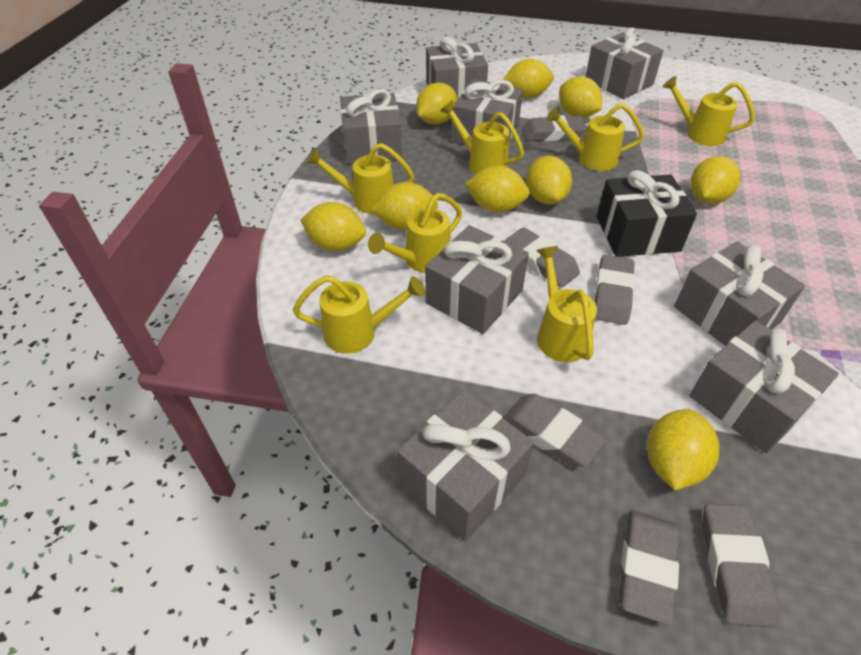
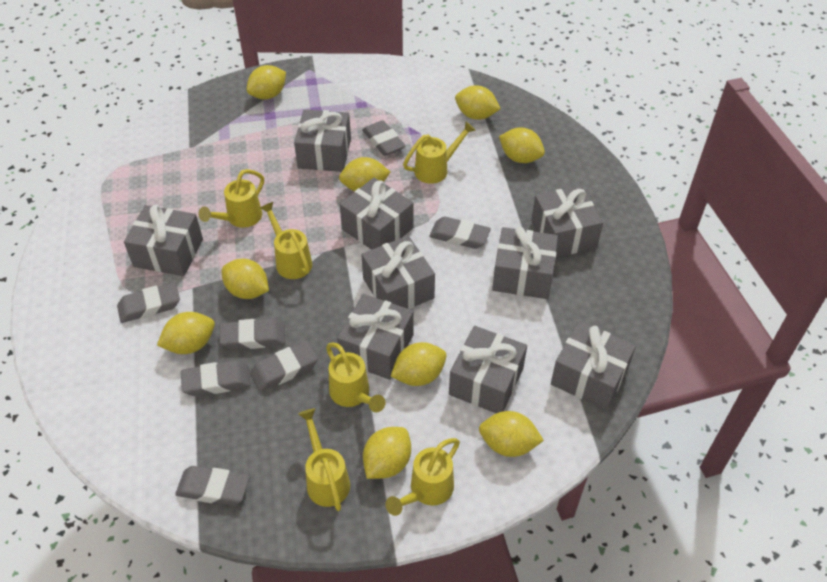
black gift: [597,170,697,257] = 1 -> none = 0
grey eraser: [503,394,606,467] [505,227,580,288] [522,115,587,141] [594,255,635,325] [619,510,679,625] [702,503,778,627] = 6 -> [117,282,180,323] [175,466,250,505] [181,360,250,396] [219,318,285,350] [250,341,318,392] [362,120,406,156] [429,216,491,249] = 7
grey gift: [340,89,402,165] [397,390,534,541] [425,225,529,334] [426,37,488,99] [452,79,523,145] [585,28,664,99] [674,242,805,346] [689,320,839,453] = 8 -> [124,205,203,276] [294,109,351,172] [337,294,414,380] [340,178,414,250] [361,236,435,309] [449,326,527,413] [492,227,558,299] [531,185,603,257] [551,321,636,410] = 9
yellow watering can: [293,275,425,354] [306,143,414,214] [368,193,462,273] [440,100,524,175] [536,246,597,362] [546,103,644,171] [662,76,755,146] = 7 -> [198,169,264,228] [260,202,312,279] [298,408,350,511] [326,342,386,413] [385,438,460,516] [403,121,476,184] = 6

